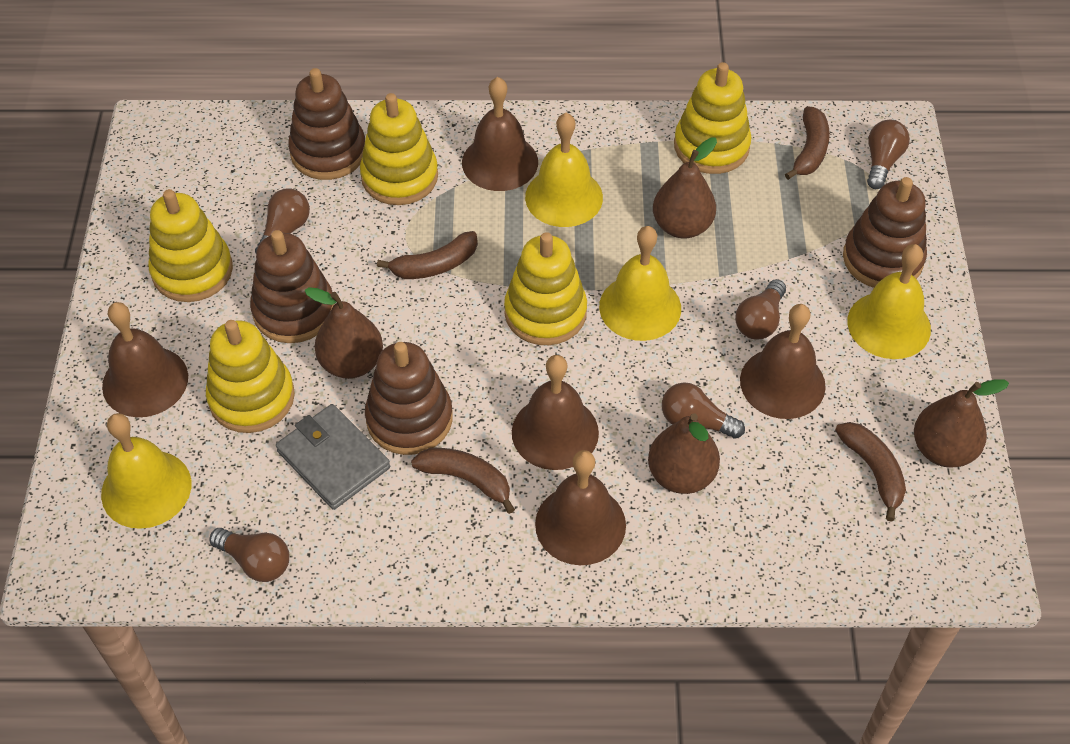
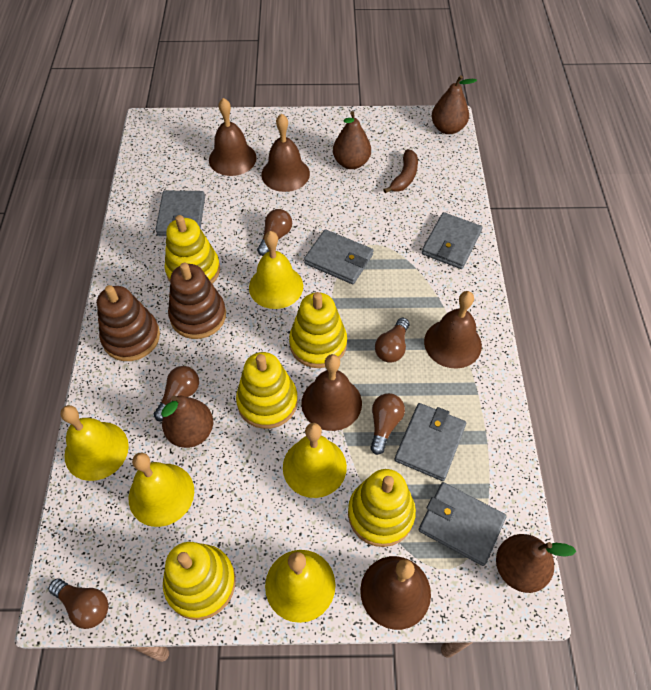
brown banana: [377,231,478,279] [411,448,515,514] [785,106,830,180] [835,422,906,522] = 4 -> [384,149,418,193] = 1
brown stacking toy: [250,230,335,343] [288,68,365,180] [365,342,453,455] [843,177,927,288] = 4 -> [97,285,160,361] [168,263,226,339] = 2
grey wallet: [276,404,390,510] = 1 -> [156,191,205,236] [304,229,374,284] [395,403,466,481] [419,482,506,566] [422,212,482,269] = 5
yellow bell: [101,413,191,529] [525,113,603,227] [599,226,681,341] [847,244,931,359] = 4 -> [61,405,129,481] [129,453,194,527] [249,231,303,309] [265,550,336,623] [283,423,347,498] = 5

